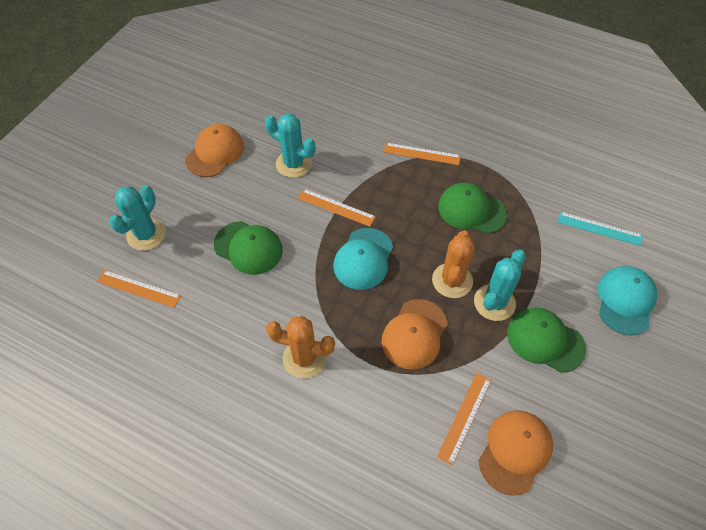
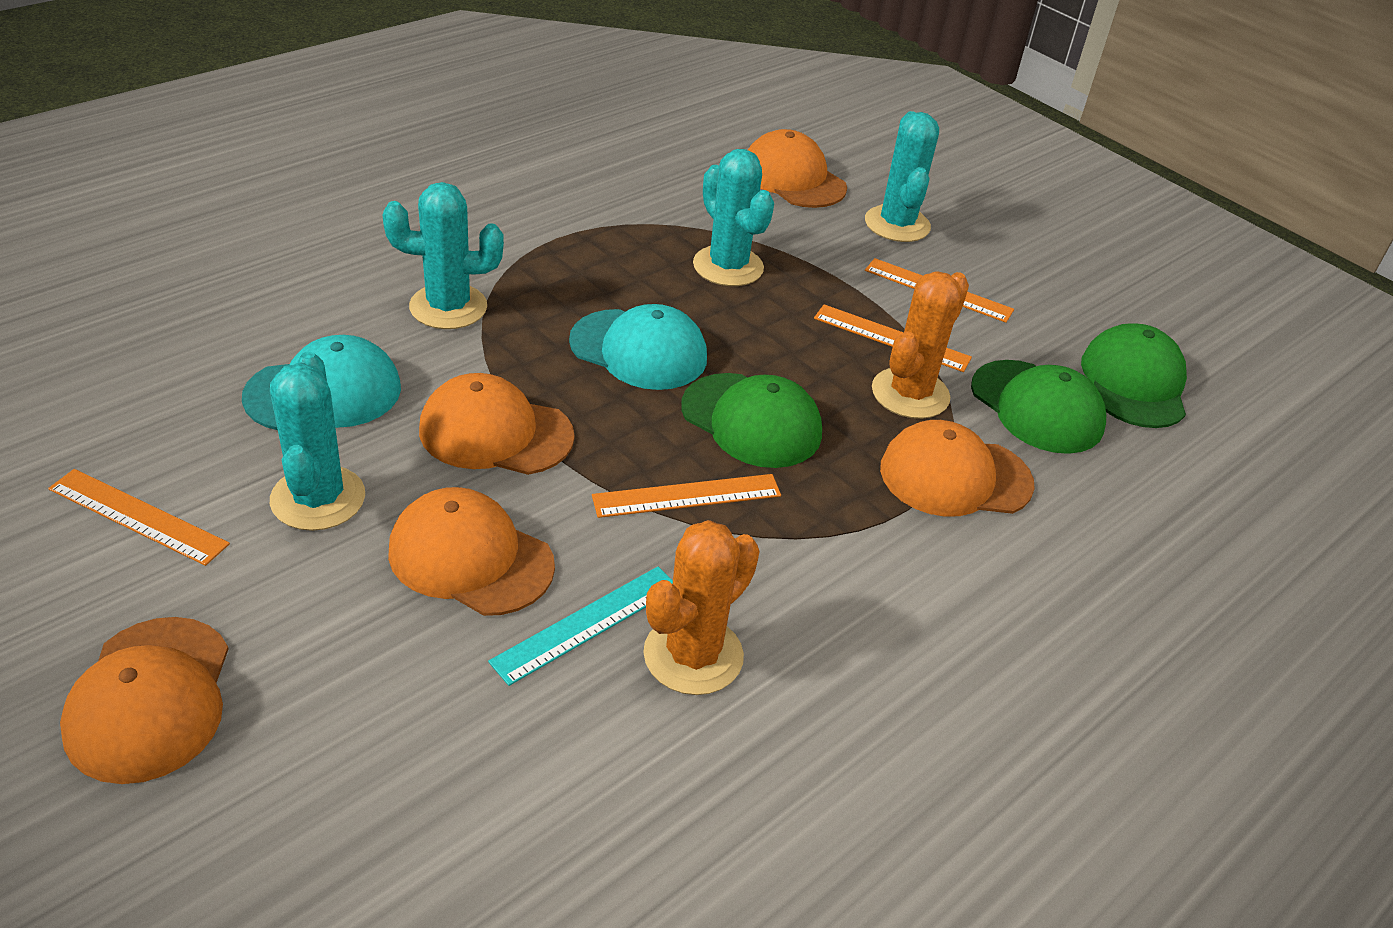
orange cap: [185,124,244,177] [382,299,448,370] [478,410,553,496] = 3 -> [60,617,229,784] [388,487,555,616] [419,373,575,475] [748,129,847,208] [880,420,1035,517] = 5
turquoise cactus: [109,185,166,250] [265,113,316,178] [474,250,526,321] = 3 -> [270,352,365,531] [383,182,504,329] [693,149,774,286] [865,111,939,242] = 4

